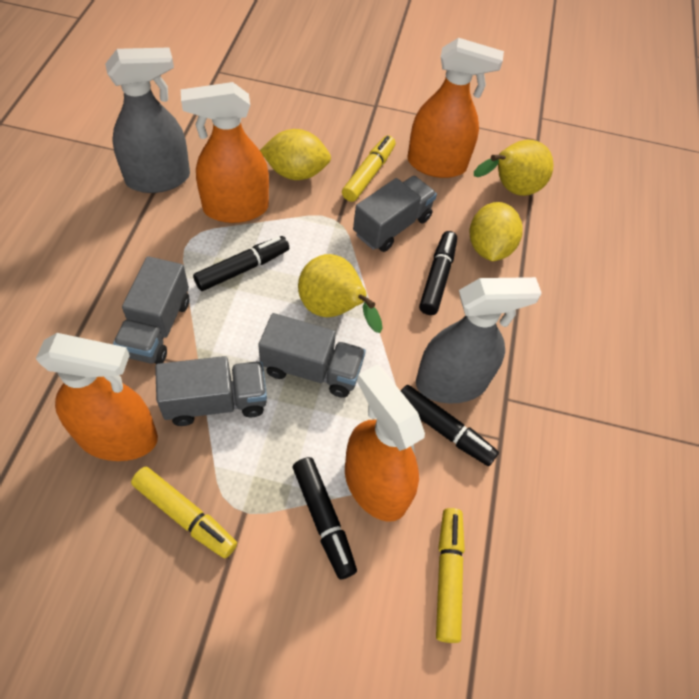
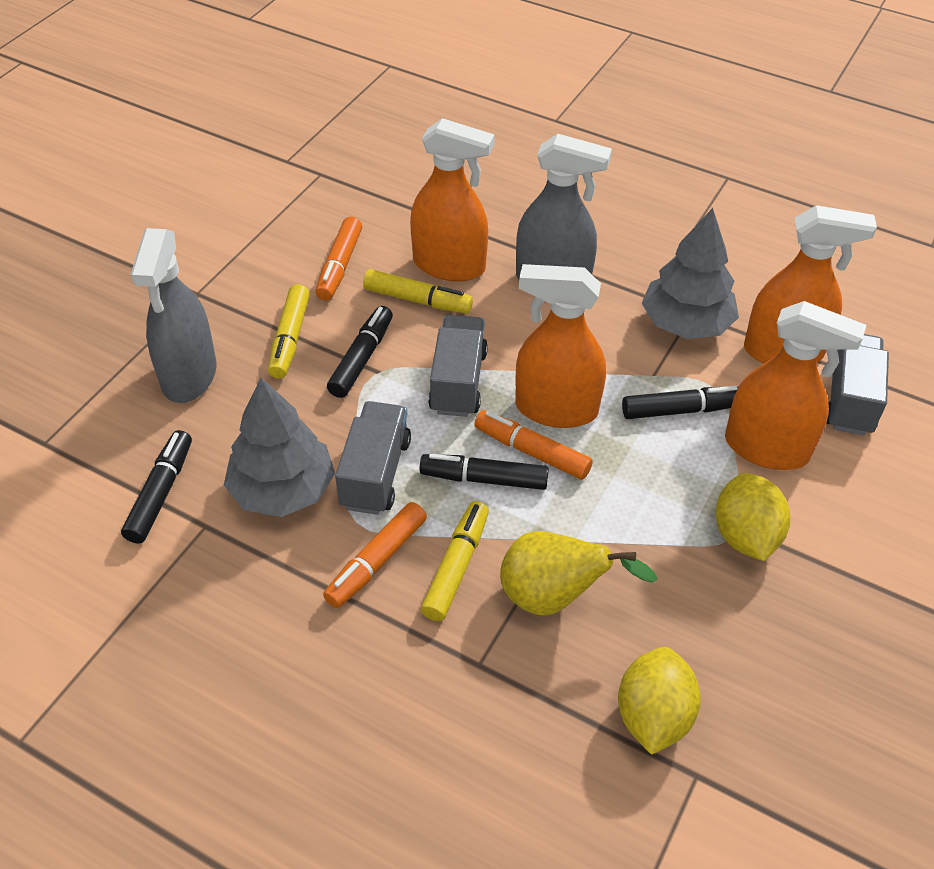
grey tree: none = 0 -> [224,378,335,517] [642,208,739,339] = 2
grey truck: [113,256,189,364] [155,356,267,426] [258,313,366,398] [353,176,437,252] = 4 -> [335,401,411,515] [428,315,488,417] [826,334,889,436] = 3
orange marker: none = 0 -> [315,216,362,301] [323,502,427,608] [474,410,593,480] = 3
yellow pear: [298,254,383,333] [474,140,553,196] = 2 -> [500,531,658,616] = 1

